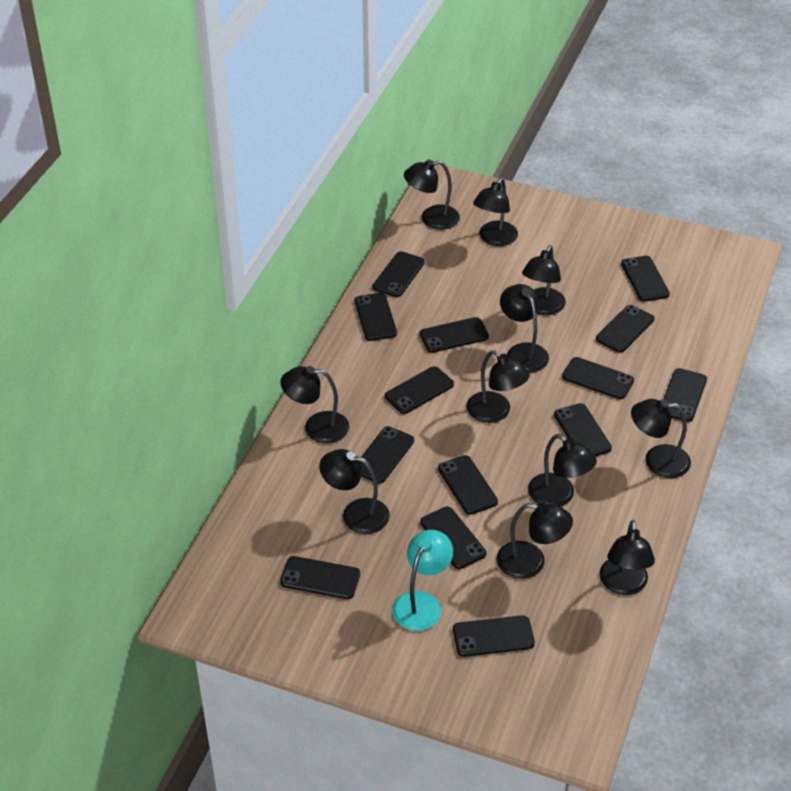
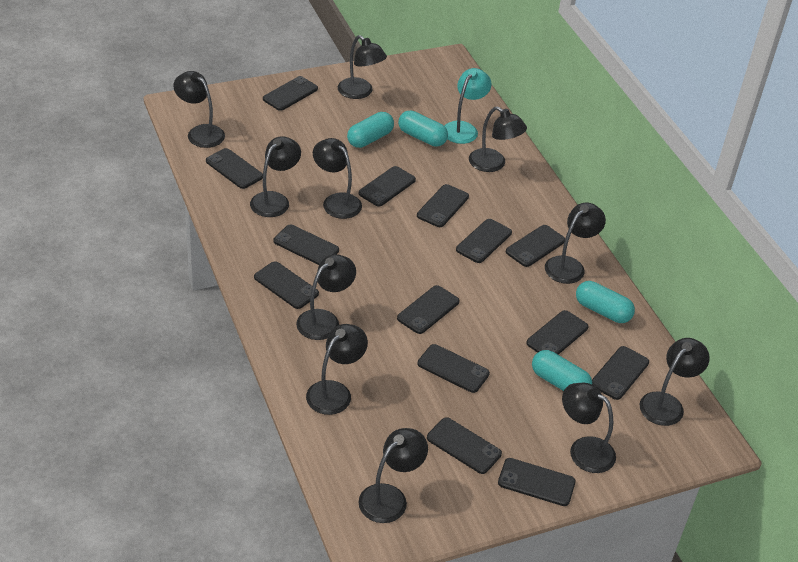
turquoise capsule: none = 0 -> [347,112,394,148] [398,110,448,147] [532,350,592,391] [576,281,635,323] = 4

